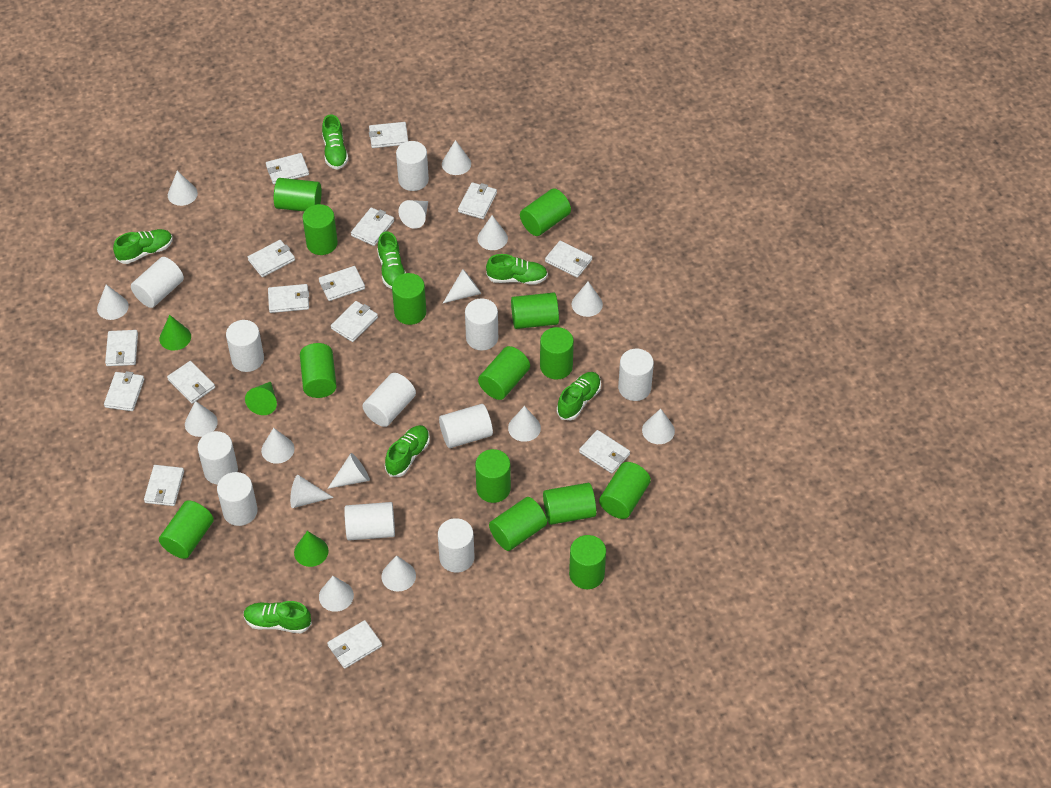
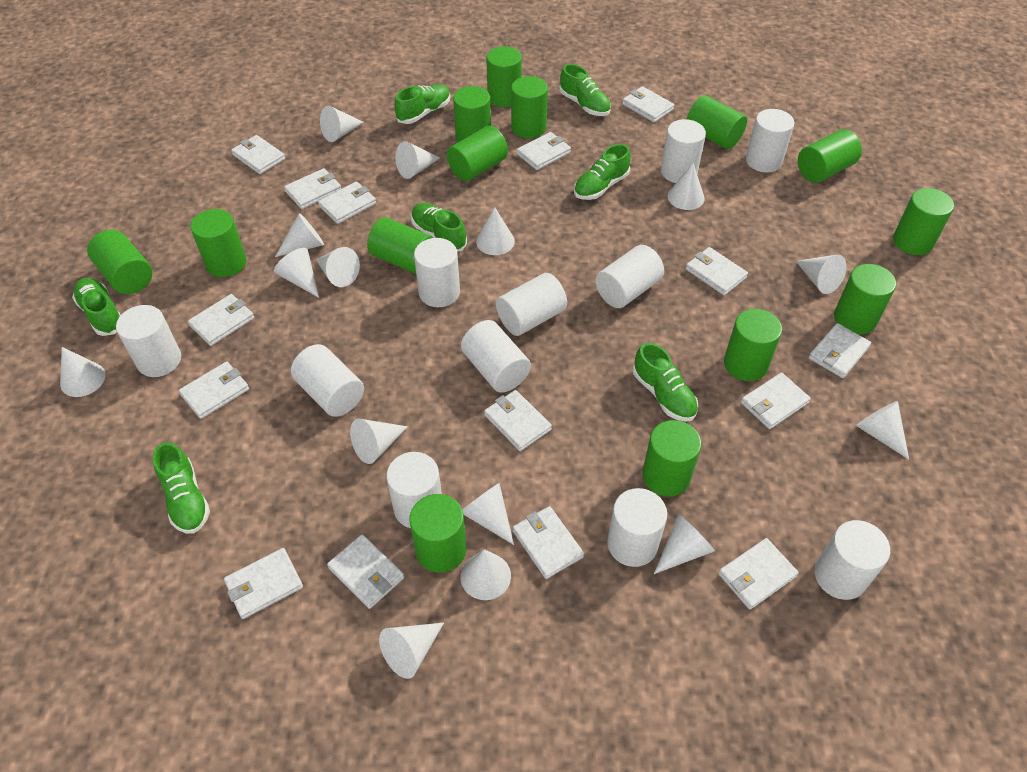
green cone: [159,315,191,350] [245,382,277,415] [294,531,328,567] = 3 -> none = 0

